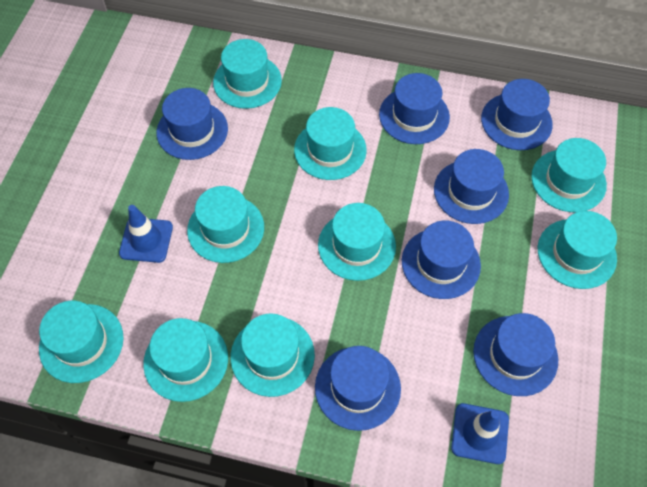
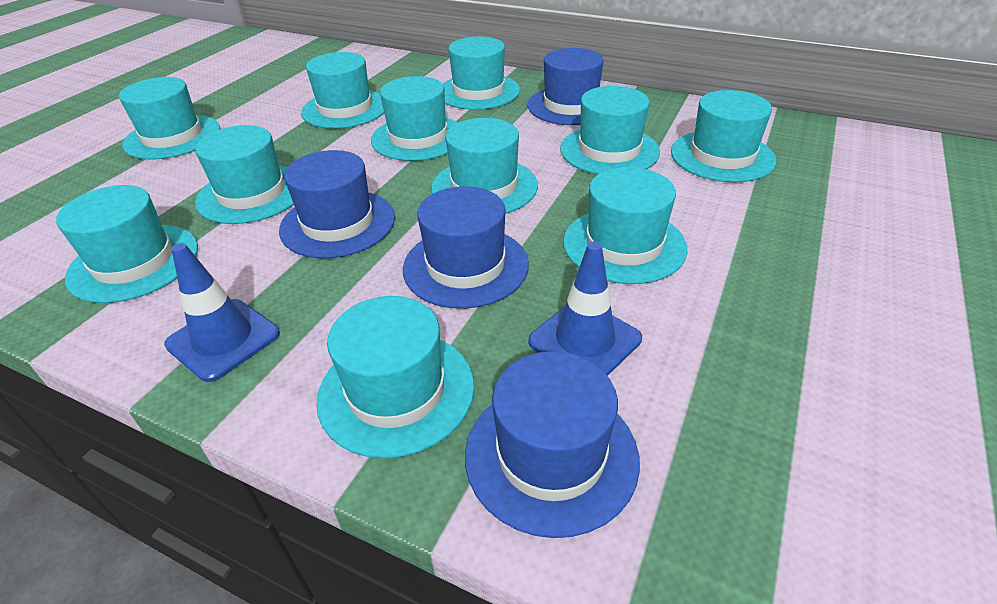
blue hat: [156,88,228,160] [315,346,401,431] [379,73,450,144] [402,221,481,299] [434,149,509,224] [473,313,558,396] [481,79,553,150] = 7 -> [279,150,395,259] [403,186,529,309] [465,351,640,538] [527,48,604,125] = 4
turquoise hat: [39,301,124,383] [143,318,228,402] [187,186,264,263] [213,39,282,109] [231,313,315,397] [294,107,367,180] [318,203,396,281] [531,138,607,212] [538,211,617,289] = 9 -> [56,185,198,303] [119,77,220,160] [195,125,294,224] [301,52,384,129] [316,296,474,458] [371,76,458,161] [431,118,538,214] [443,36,520,110] [560,86,660,174] [563,167,688,284] [671,90,777,182] = 11

